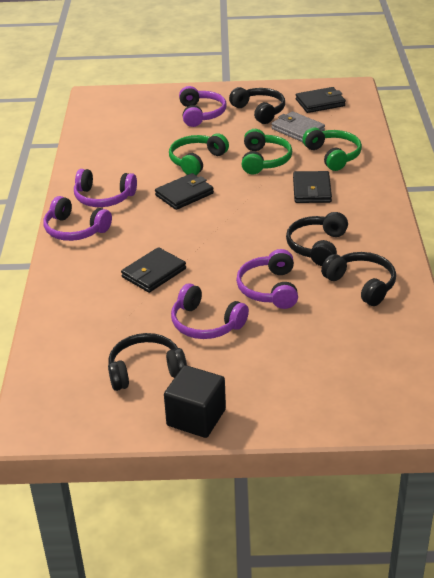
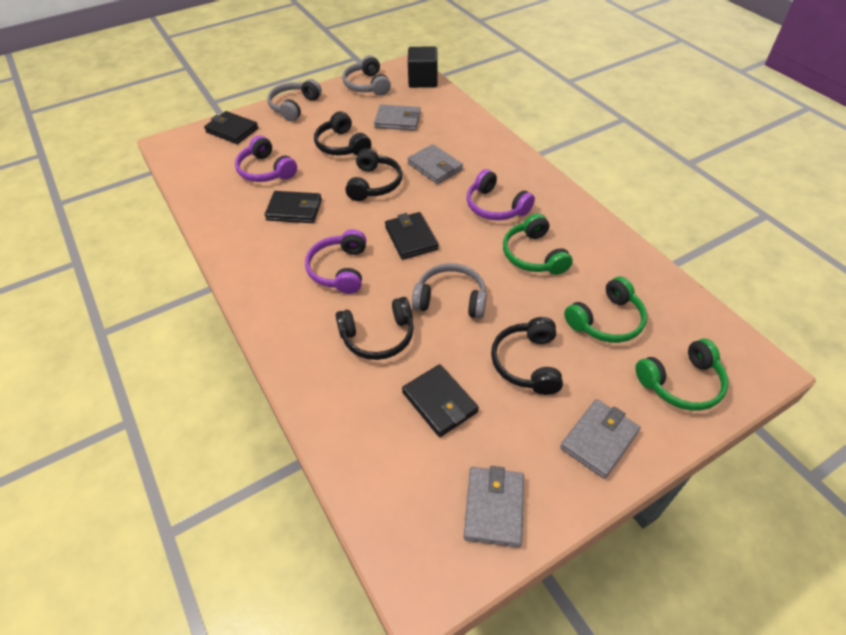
grey headphones: none = 0 -> [267,79,322,122] [342,55,391,96] [412,263,487,319] = 3
grey wallet: [271,111,325,142] = 1 -> [374,105,421,131] [408,144,463,184] [463,466,524,548] [560,399,640,479] = 4
purple headphones: [43,196,112,241] [74,169,137,207] [171,283,249,339] [179,86,226,127] [236,249,298,309] = 5 -> [235,136,297,182] [305,229,366,294] [467,169,535,220] = 3

